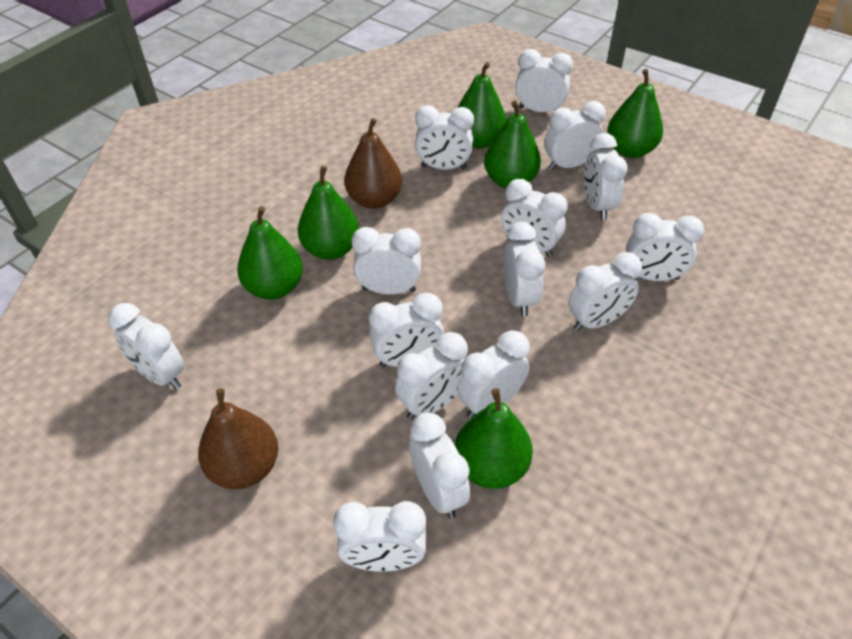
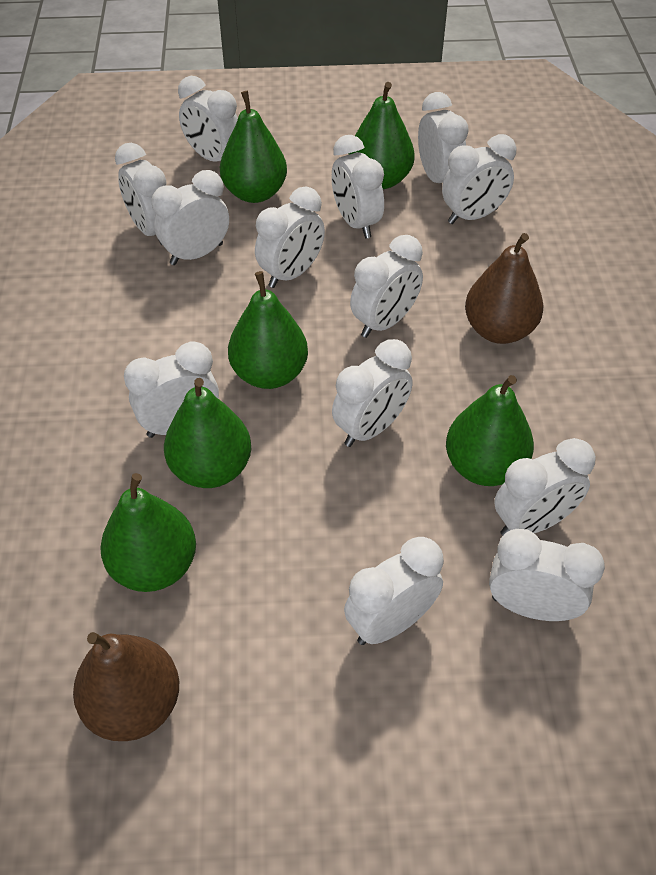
white clock: [108,303,184,390] [333,501,426,572] [352,227,421,295] [369,293,444,367] [395,332,468,419] [409,413,470,519] [415,105,474,170] [457,330,530,419] [501,179,567,258] [504,222,545,317] [515,49,573,112] [545,101,606,170] [568,252,642,331] [584,133,628,220] [626,213,704,281] = 15 -> [115,143,166,245] [124,341,219,438] [152,170,229,265] [178,76,238,162] [255,187,325,288] [331,135,384,238] [332,339,412,447] [344,537,444,645] [350,235,423,338] [418,92,469,183] [442,134,516,224] [489,529,605,621] [494,438,596,536] = 13

